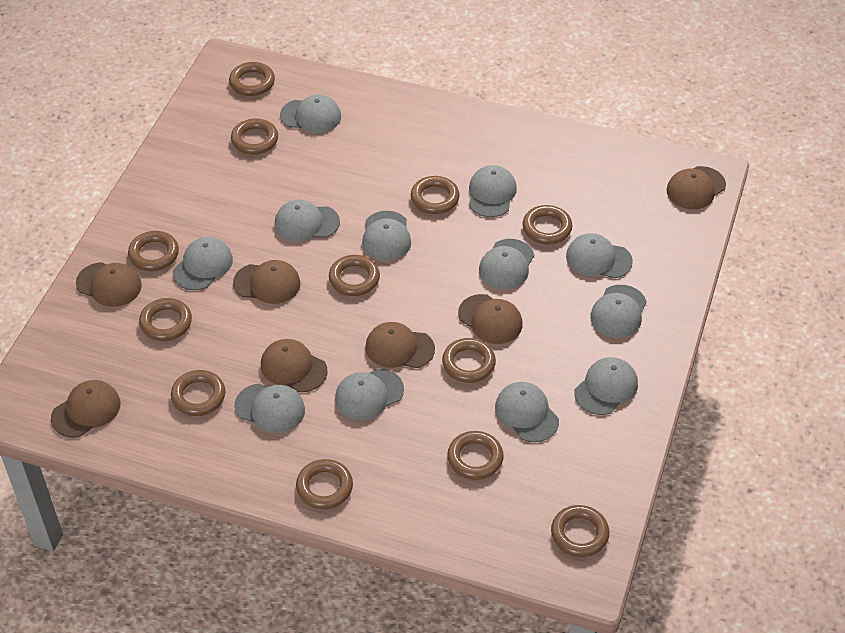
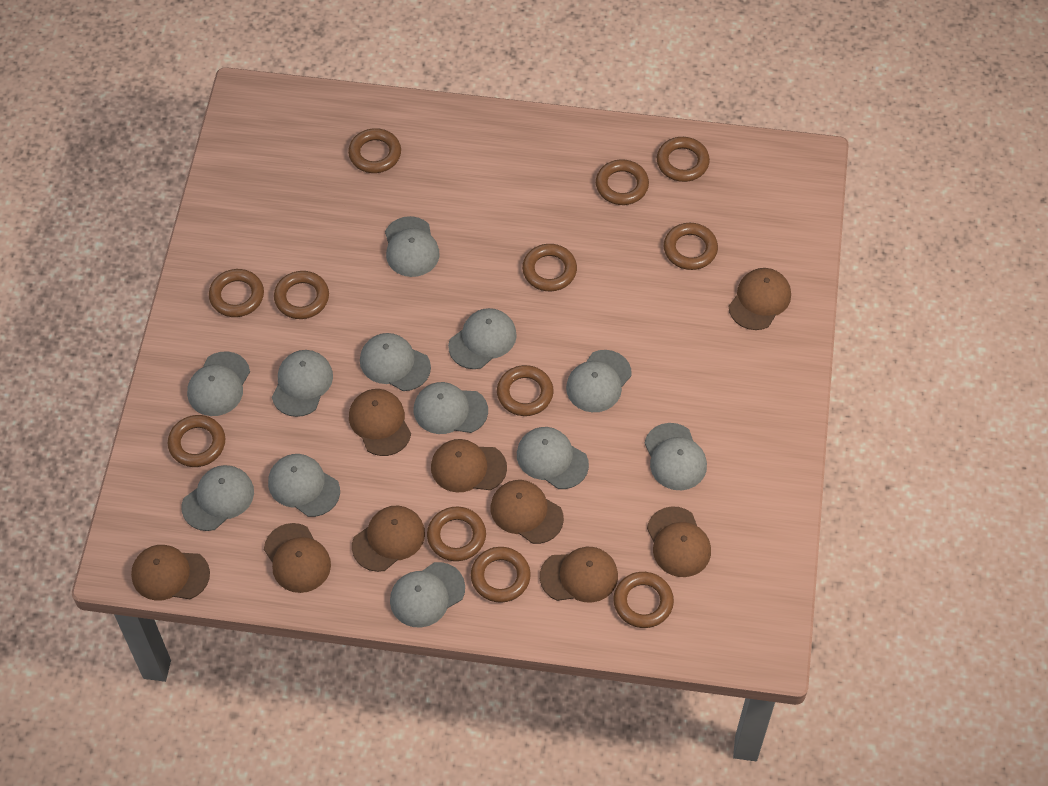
brown cap: [51,380,121,438] [76,262,142,307] [233,260,301,304] [261,339,328,392] [365,322,435,368] [458,294,523,344] [666,166,726,209] = 7 -> [131,545,210,600] [264,523,331,593] [349,389,411,456] [352,506,425,572] [431,439,507,492] [490,480,564,544] [540,547,618,603] [647,506,711,577] [729,268,791,330] = 9

